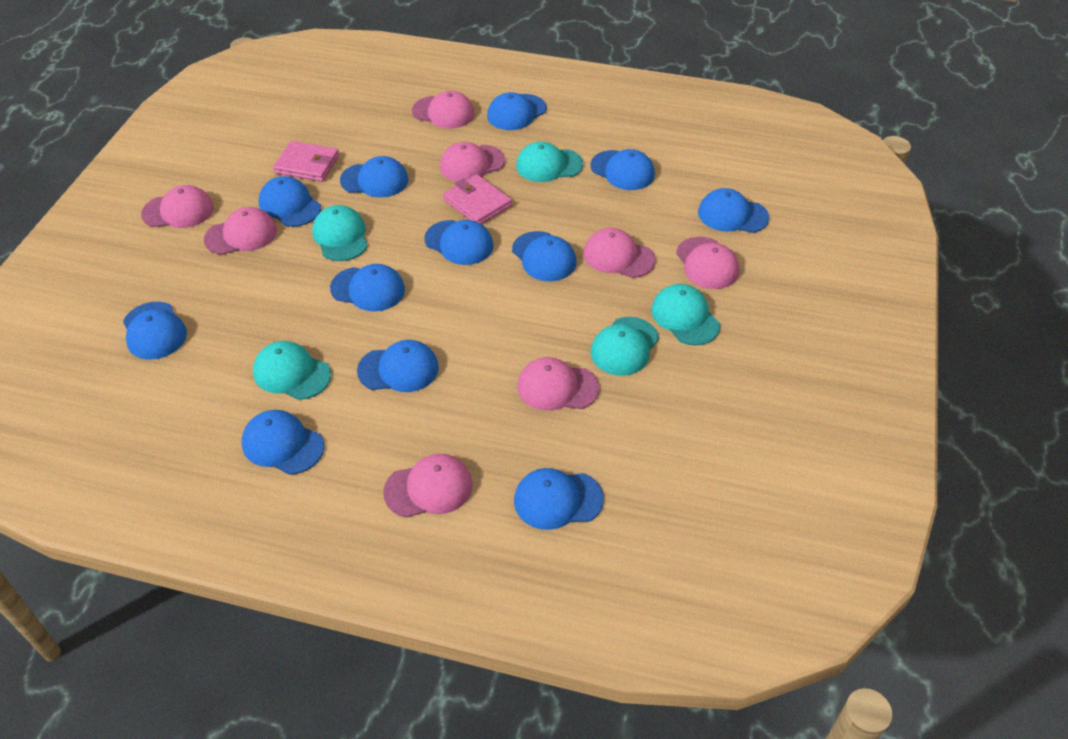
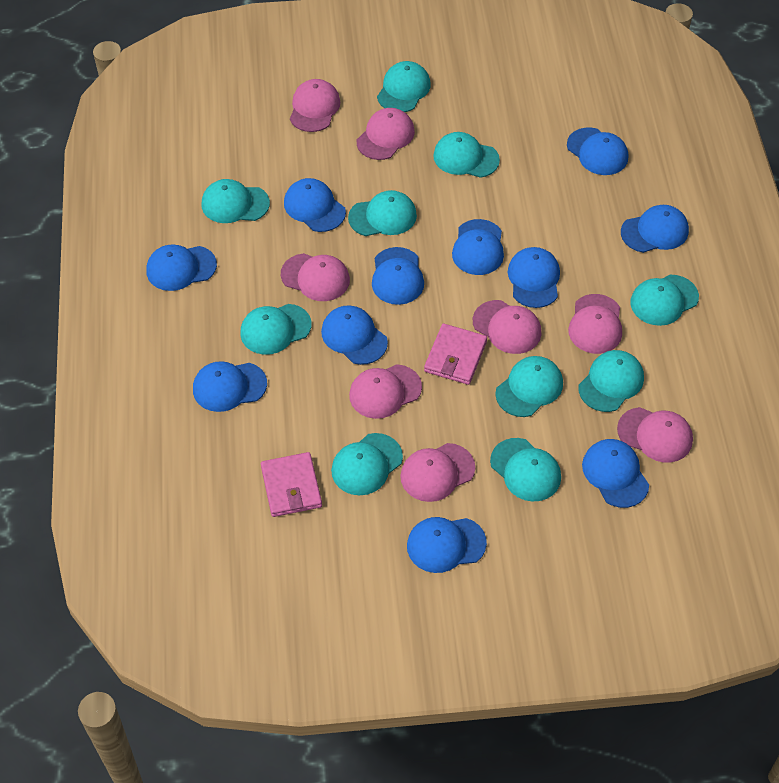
blue cap: [123,302,187,360] [242,410,324,475] [259,176,321,227] [330,264,405,311] [340,156,408,197] [357,340,439,392] [424,220,493,265] [487,92,547,130] [512,231,576,281] [514,468,604,530] [590,149,655,190] [698,188,769,233] = 12 -> [146,244,217,291] [193,361,267,412] [284,178,346,232] [321,305,388,365] [372,247,424,305] [407,517,487,573] [452,219,504,275] [508,247,560,308] [567,127,628,175] [582,439,649,508] [621,205,689,253] = 11
turquoise cap: [253,341,331,400] [312,205,368,261] [516,142,583,182] [590,317,659,376] [651,284,720,345] = 5 -> [202,179,270,223] [240,304,311,355] [331,433,403,495] [348,190,417,236] [377,61,431,112] [433,132,500,178] [490,438,561,501] [495,356,563,417] [578,350,644,412] [630,275,699,326] = 10

